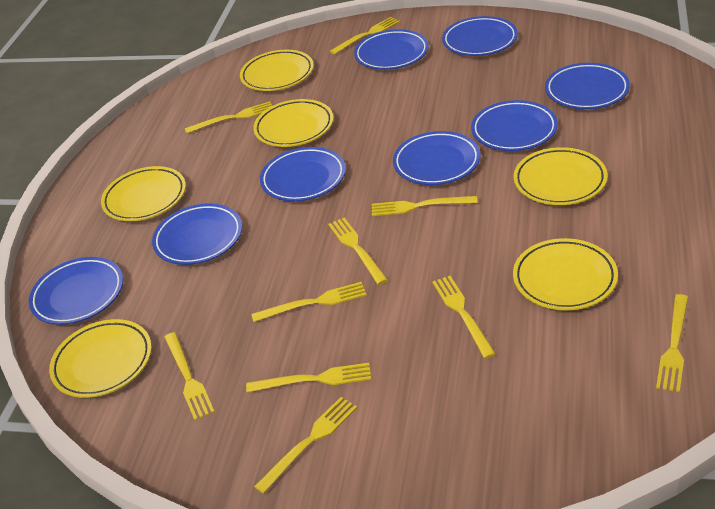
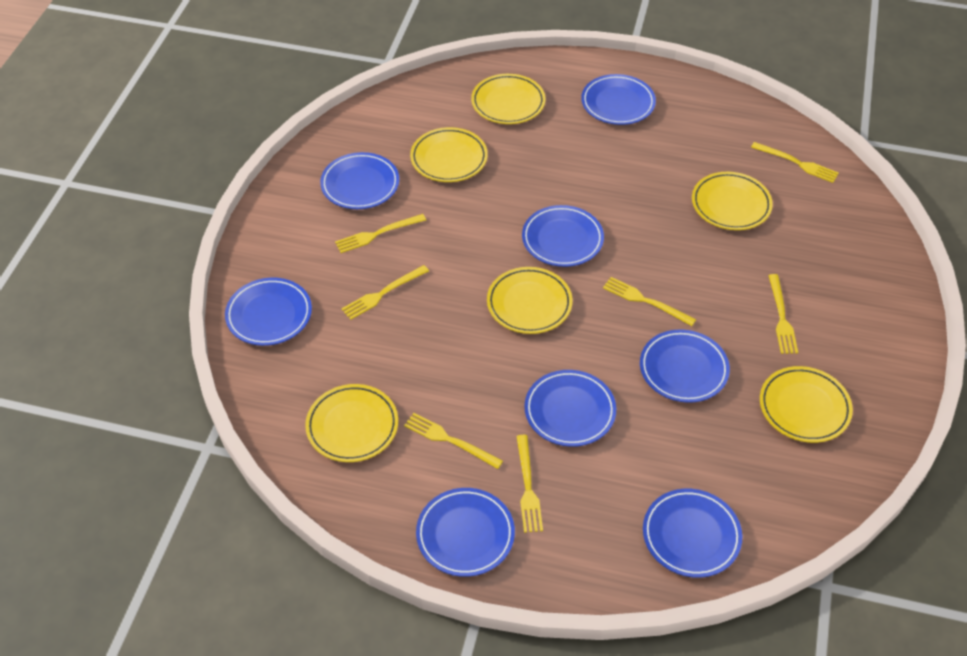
yellow fork: [164,332,215,420] [185,102,272,133] [246,363,371,393] [252,282,367,322] [254,397,357,494] [328,218,388,285] [330,17,400,55] [372,196,477,216] [432,276,496,359] [656,294,688,392] = 10 -> [335,214,426,253] [341,265,429,320] [404,413,503,469] [516,435,543,533] [603,277,696,326] [751,142,839,183] [768,274,798,354] = 7

